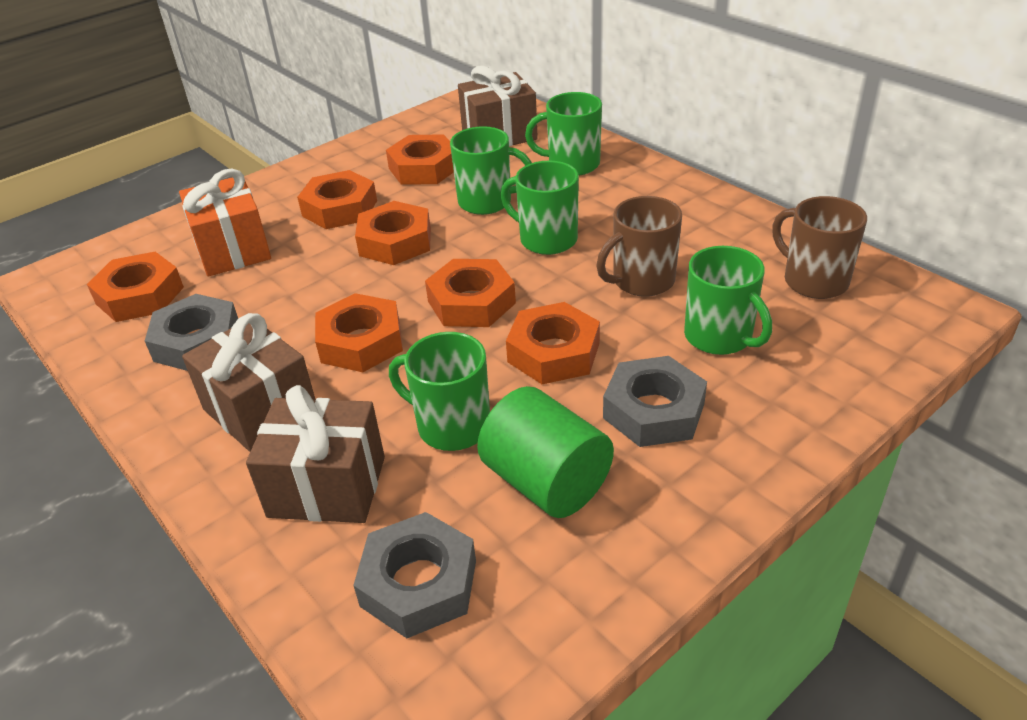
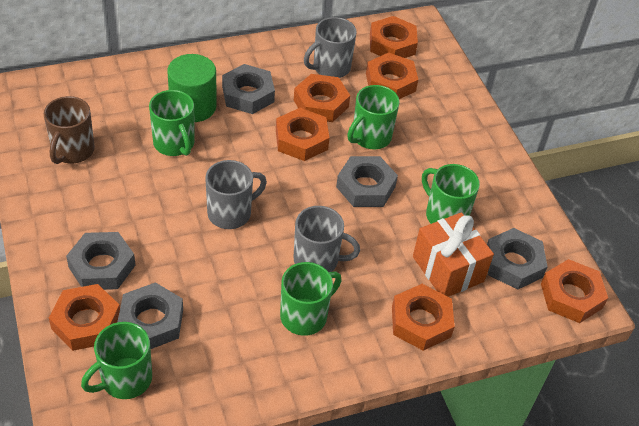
brown gift: [182,313,315,452] [246,385,385,523] [458,66,538,146] = 3 -> none = 0
brown mug: [596,196,682,297] [772,196,867,299] = 2 -> [44,96,95,164] = 1
grey mug: none = 0 -> [205,160,267,229] [293,206,360,272] [304,17,357,78] = 3
grey nut: [145,294,238,371] [353,512,476,638] [603,356,707,447] = 3 -> [66,232,136,290] [117,282,183,349] [222,64,275,114] [336,156,398,207] [487,228,548,290] = 5

